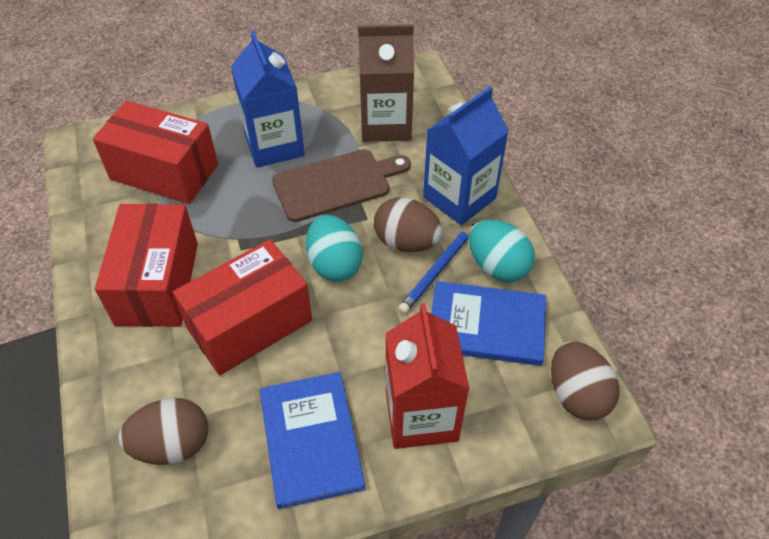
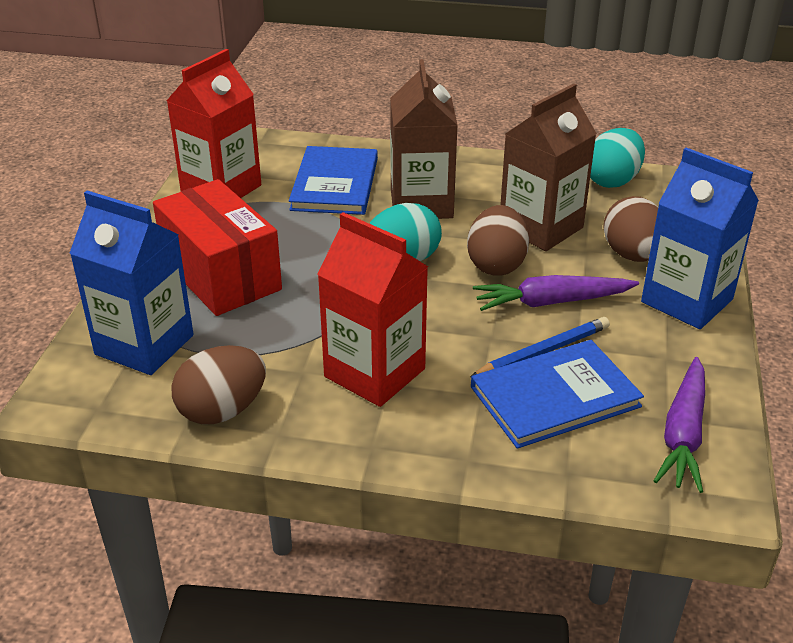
brown carton: [358,24,414,142] = 1 -> [390,59,458,219] [500,83,597,251] = 2
brown cutting board: [272,149,411,222] = 1 -> none = 0
purple carrot: none = 0 -> [473,275,639,311] [654,357,705,493] = 2
red box: [93,100,218,204] [95,203,198,327] [173,239,312,376] = 3 -> [153,179,282,316] = 1
red carton: [386,303,469,449] = 1 -> [167,49,261,198] [317,212,428,407] = 2

